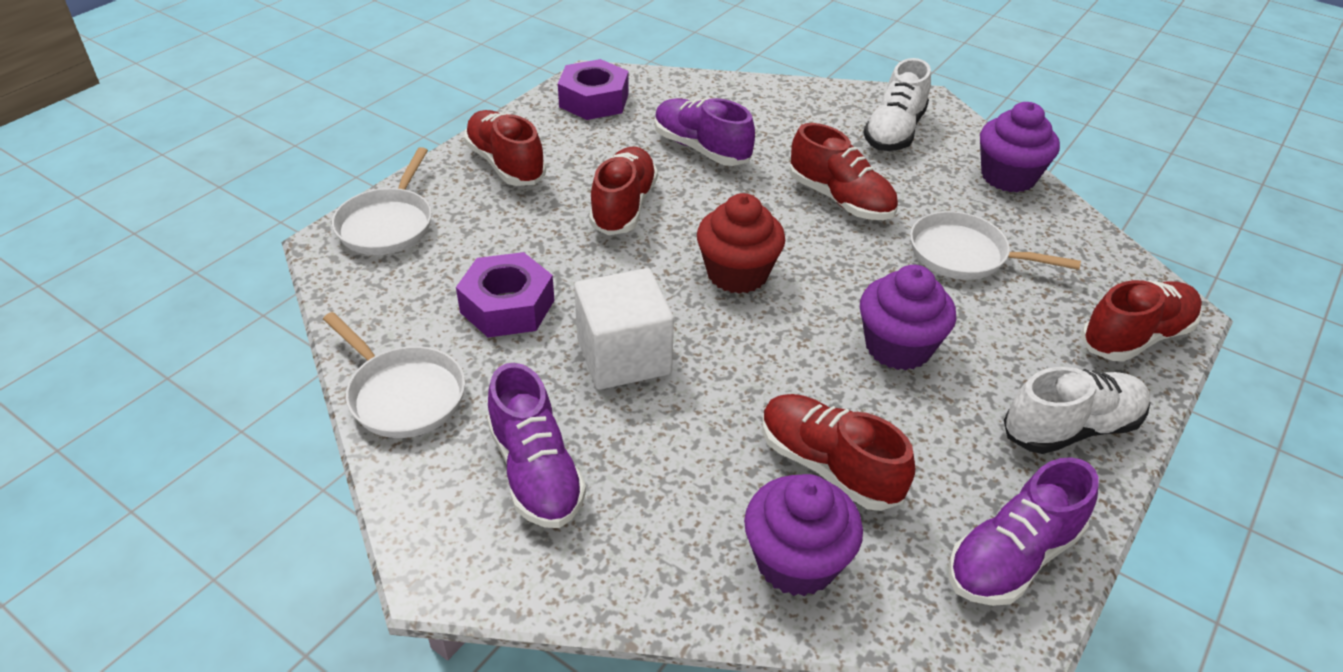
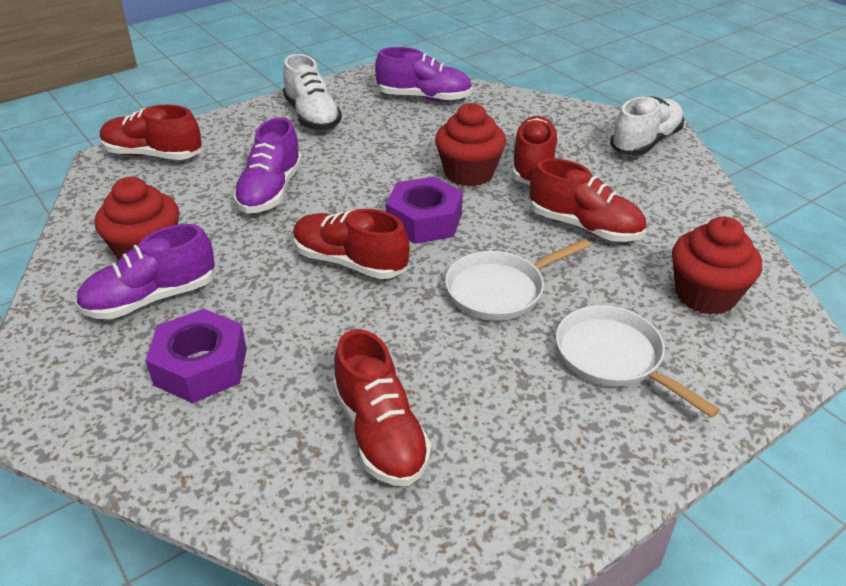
purple cupcake: [744,474,863,596] [860,265,956,370] [980,102,1060,192] = 3 -> none = 0
red cupcake: [697,193,785,294] = 1 -> [95,177,179,260] [435,103,506,187] [672,217,762,315] = 3
white cube: [574,268,674,390] = 1 -> none = 0
white pan: [323,312,465,438] [332,147,432,255] [910,211,1081,280] = 3 -> [445,239,591,321] [556,305,720,418] = 2

